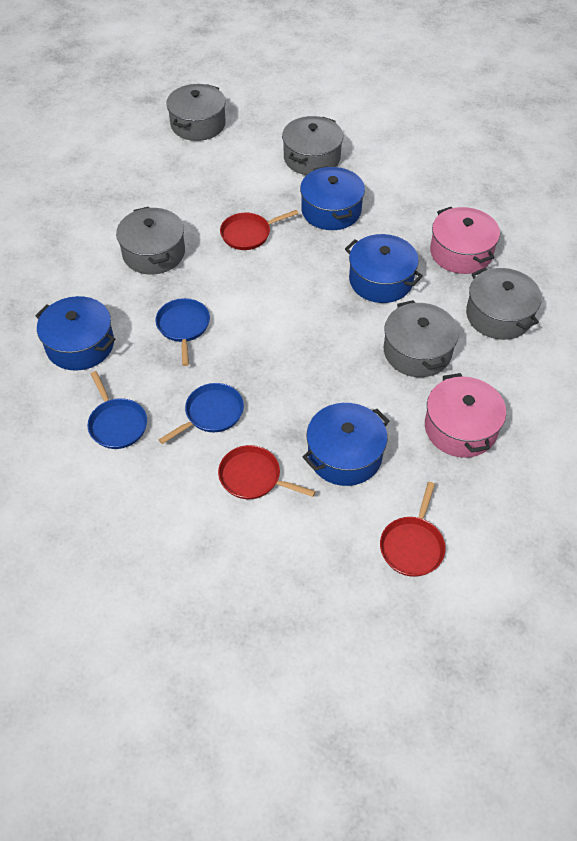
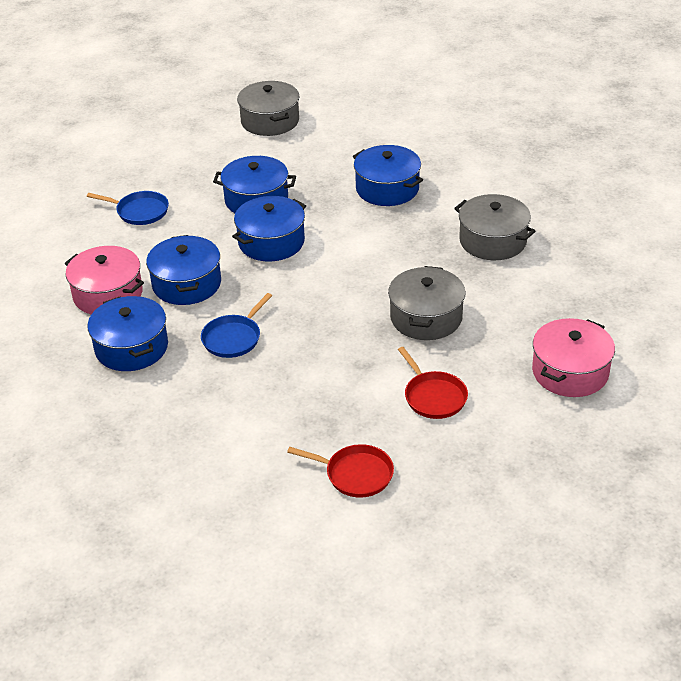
blue pan: [87,371,147,449] [155,298,210,366] [159,383,244,444] = 3 -> [87,191,169,225] [201,293,272,358] = 2
blue pot: [35,296,115,371] [300,166,365,230] [303,403,389,486] [345,234,423,303] = 4 -> [87,296,168,371] [146,235,221,305] [213,156,296,213] [232,196,306,262] [353,145,423,206] = 5
grey pot: [116,207,185,275] [166,84,226,141] [282,116,343,175] [384,300,459,377] [466,268,542,340] = 5 -> [237,81,300,136] [388,266,466,340] [454,194,536,260] = 3
red pan: [218,445,316,499] [220,210,298,250] [380,482,445,577] = 3 -> [287,444,394,498] [398,347,468,419] = 2

